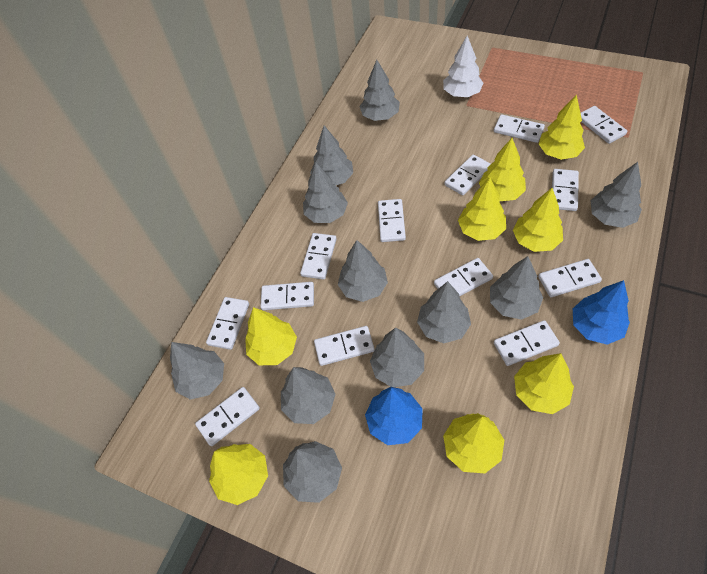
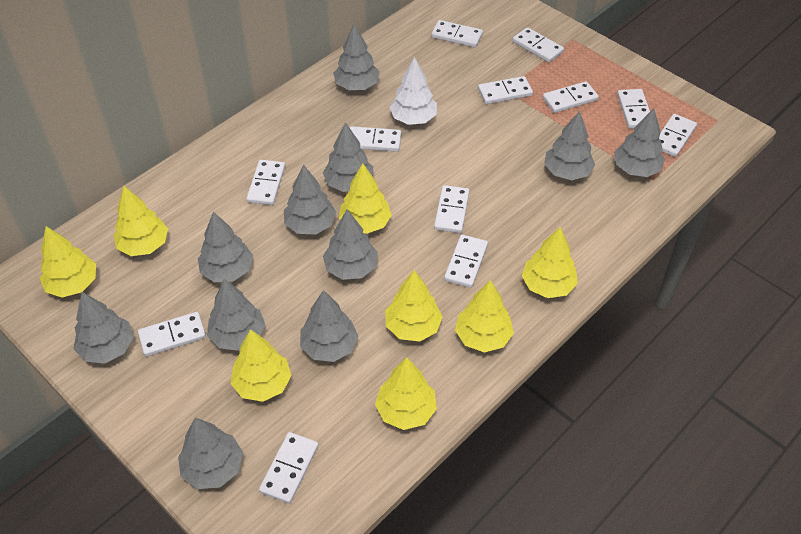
blue tree: [365,387,423,445] [573,280,630,345] = 2 -> none = 0
white domino: [195,387,260,446] [206,297,249,350] [260,282,314,310] [300,233,337,279] [314,326,375,366] [378,199,406,242] [434,258,493,296] [444,154,491,195] [494,114,545,143] [494,320,560,366] [538,259,602,297] [552,169,579,211] [581,106,627,144] = 13 -> [138,312,206,357] [246,160,285,205] [259,432,319,504] [350,126,402,152] [431,20,483,47] [434,185,469,233] [444,235,488,288] [478,76,533,104] [512,27,564,62] [543,81,599,113] [617,89,650,128] [659,114,697,157] = 12

